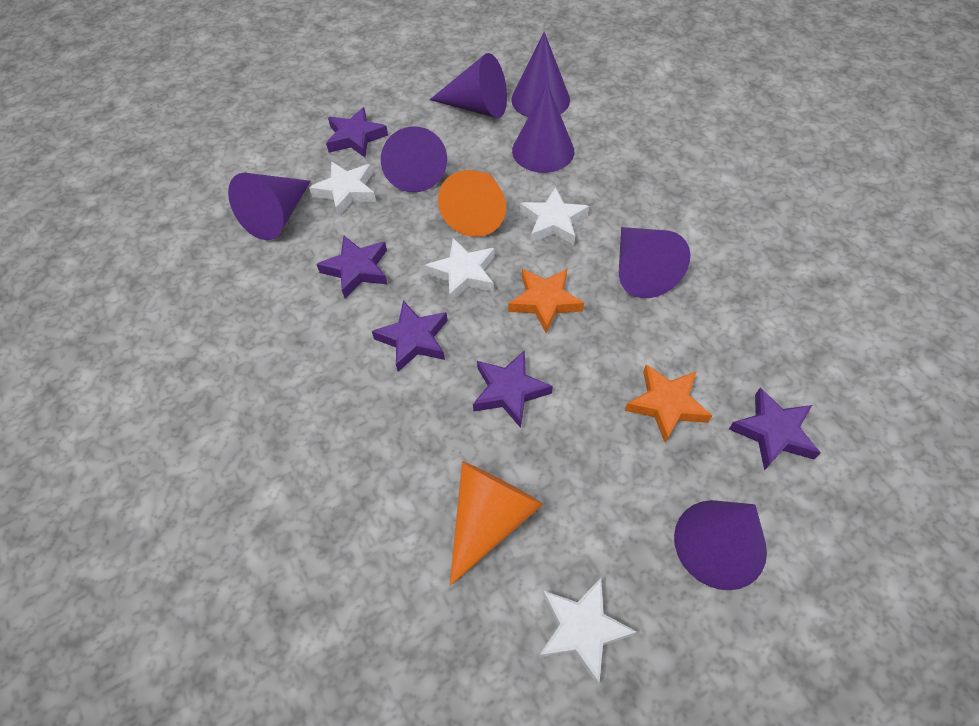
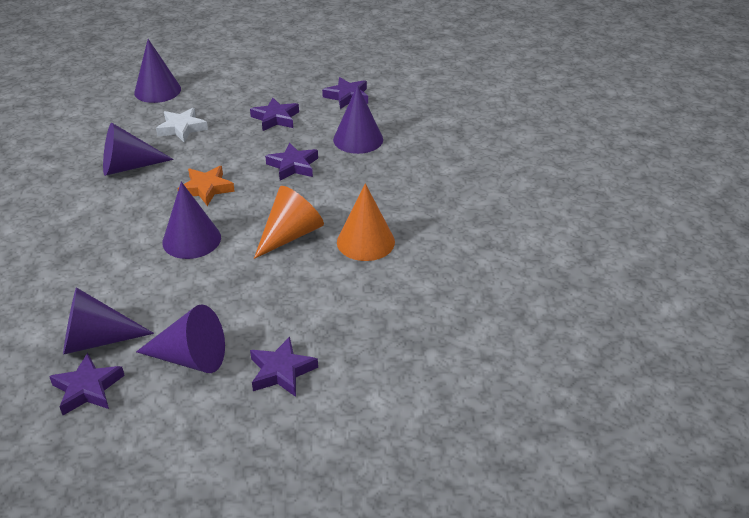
orange star: [508,269,584,334] [625,365,712,443] = 2 -> [177,166,235,206] = 1
purple cone: [228,173,311,240] [381,126,447,192] [430,53,507,118] [511,32,570,117] [512,84,574,173] [619,227,690,298] [674,500,767,590] = 7 -> [63,287,154,355] [103,123,174,176] [134,39,181,103] [136,304,225,373] [162,182,221,259] [333,85,383,154] = 6
white star: [309,161,376,217] [425,238,495,303] [520,187,589,245] [539,578,637,685] = 4 -> [156,108,208,143] = 1

